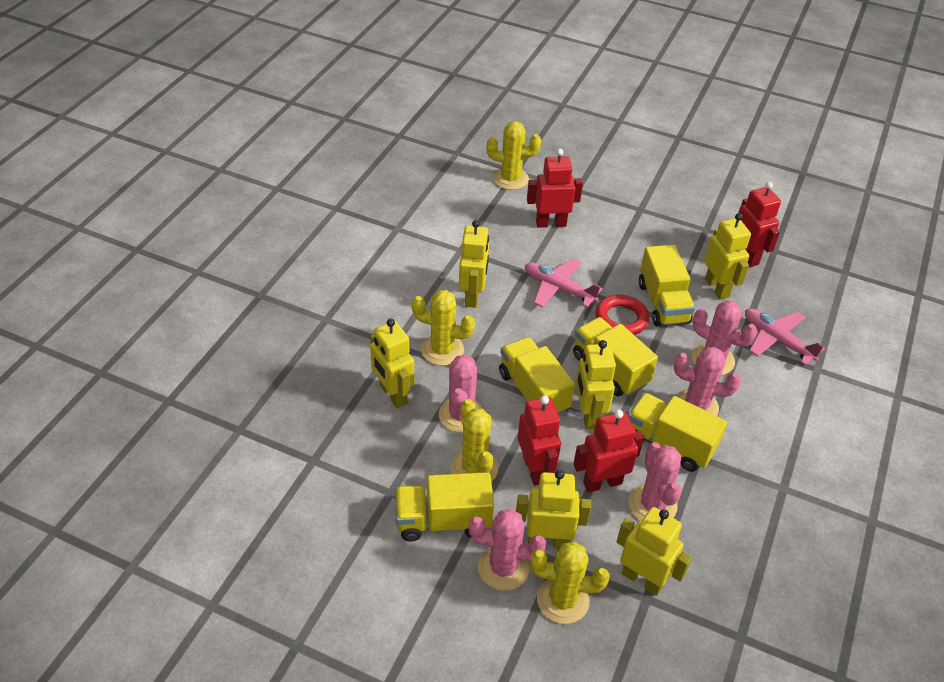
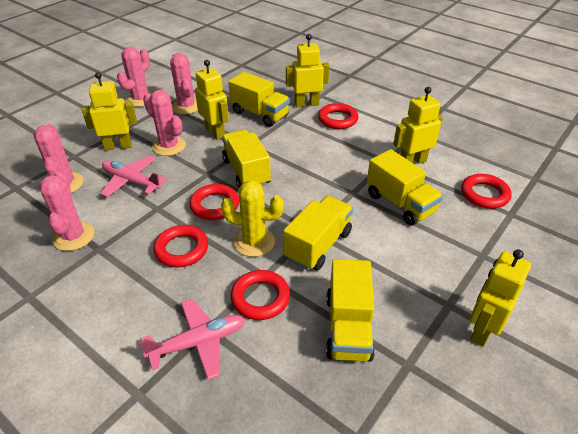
red ring: [595,295,649,335] = 1 -> [153,225,208,267] [189,184,239,220] [231,270,290,320] [318,103,359,129] [461,174,512,209] = 5
red robot: [518,395,561,486] [527,149,583,228] [573,410,644,493] [738,182,781,267] = 4 -> none = 0
yellow cactus: [412,290,475,366] [451,399,498,482] [487,121,541,190] [530,542,610,624] = 4 -> [221,180,284,257] = 1
yellow robot: [370,319,414,408] [459,220,489,308] [516,470,591,549] [576,340,616,429] [616,507,692,596] [704,213,751,299] = 6 -> [82,72,137,150] [195,60,229,140] [286,34,329,107] [393,87,443,164] [470,249,531,347] = 5

